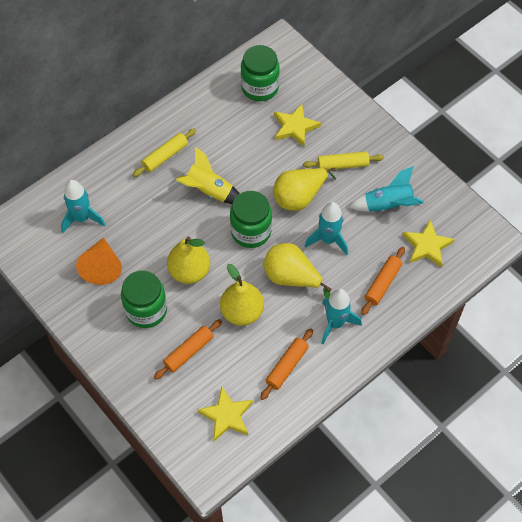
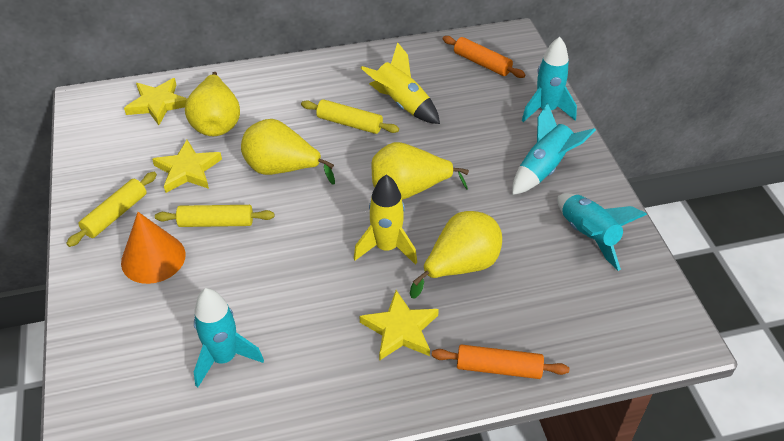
green jar: [121,270,167,328] [230,191,272,248] [241,45,280,101] = 3 -> none = 0
orange rolling pin: [154,319,222,379] [260,328,313,400] [361,247,405,315] = 3 -> [432,344,569,379] [443,36,525,78] = 2
yellow rocket: [176,146,240,204] = 1 -> [354,175,417,265] [361,42,440,124] = 2
yellow rolling pin: [133,128,196,177] [303,151,384,170] = 2 -> [66,172,157,247] [155,205,274,227] [301,99,399,134] = 3

